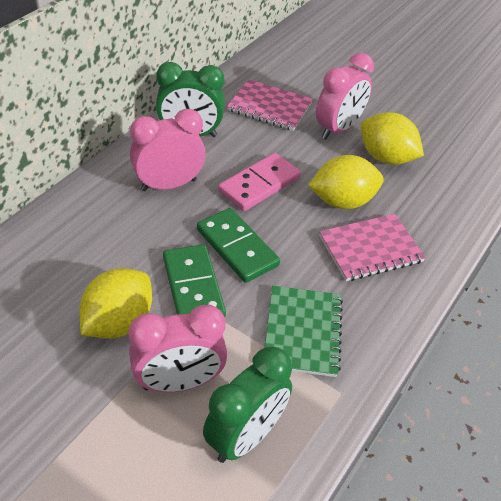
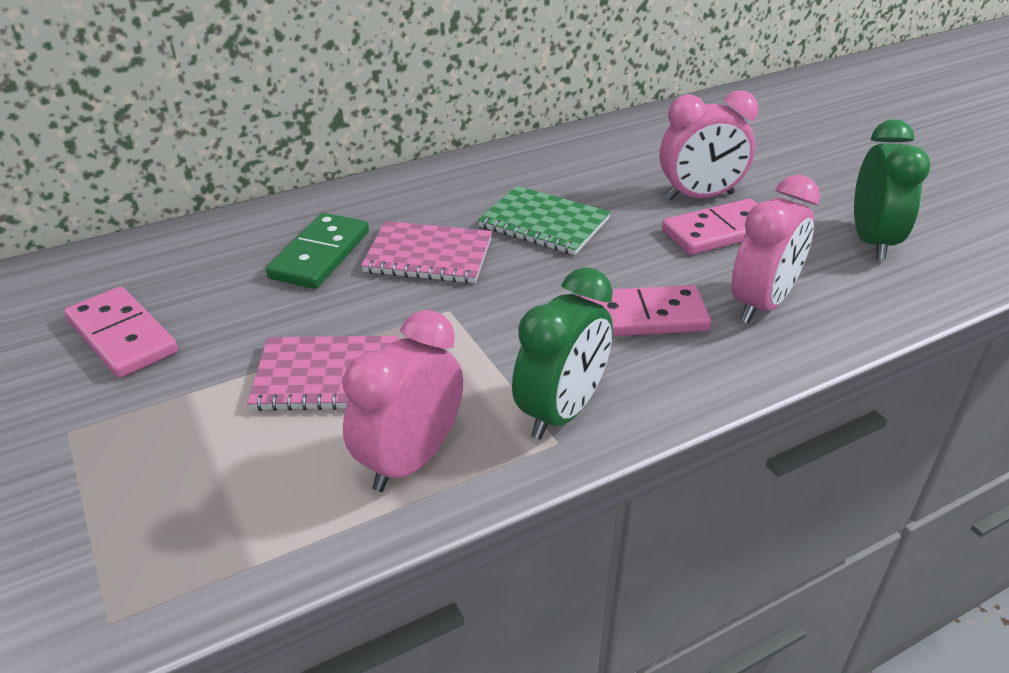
green domino: [163,244,226,317] [197,208,280,283] = 2 -> [266,213,369,289] = 1
pink domino: [218,153,301,211] = 1 -> [64,287,178,378] [578,285,711,336] [662,198,758,255] = 3
yellow lemon: [80,268,152,339] [308,155,384,209] [361,112,424,165] = 3 -> none = 0

